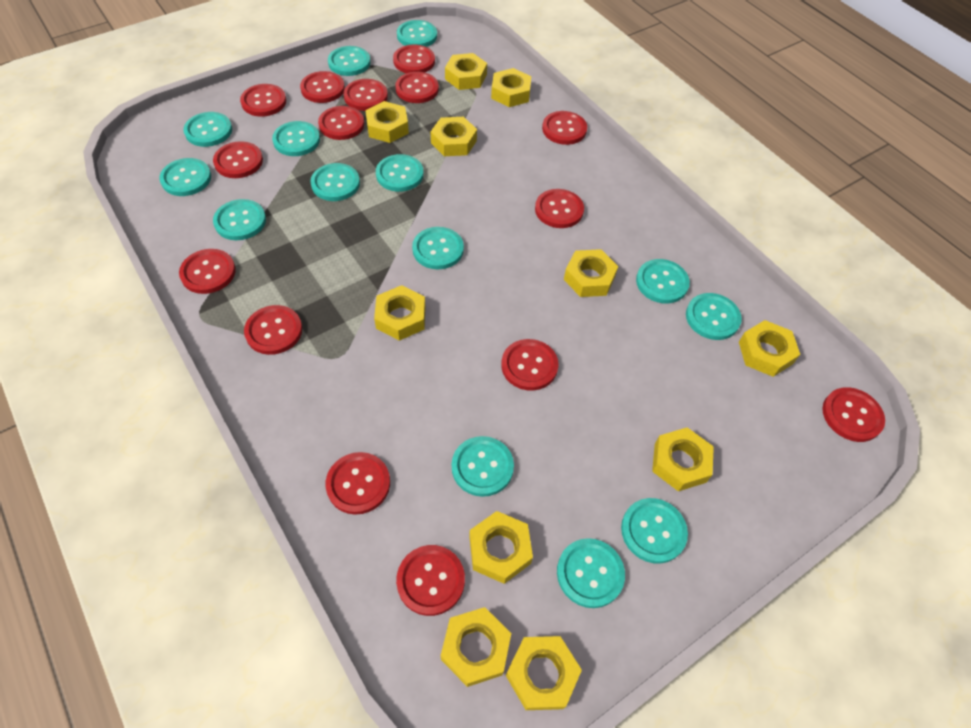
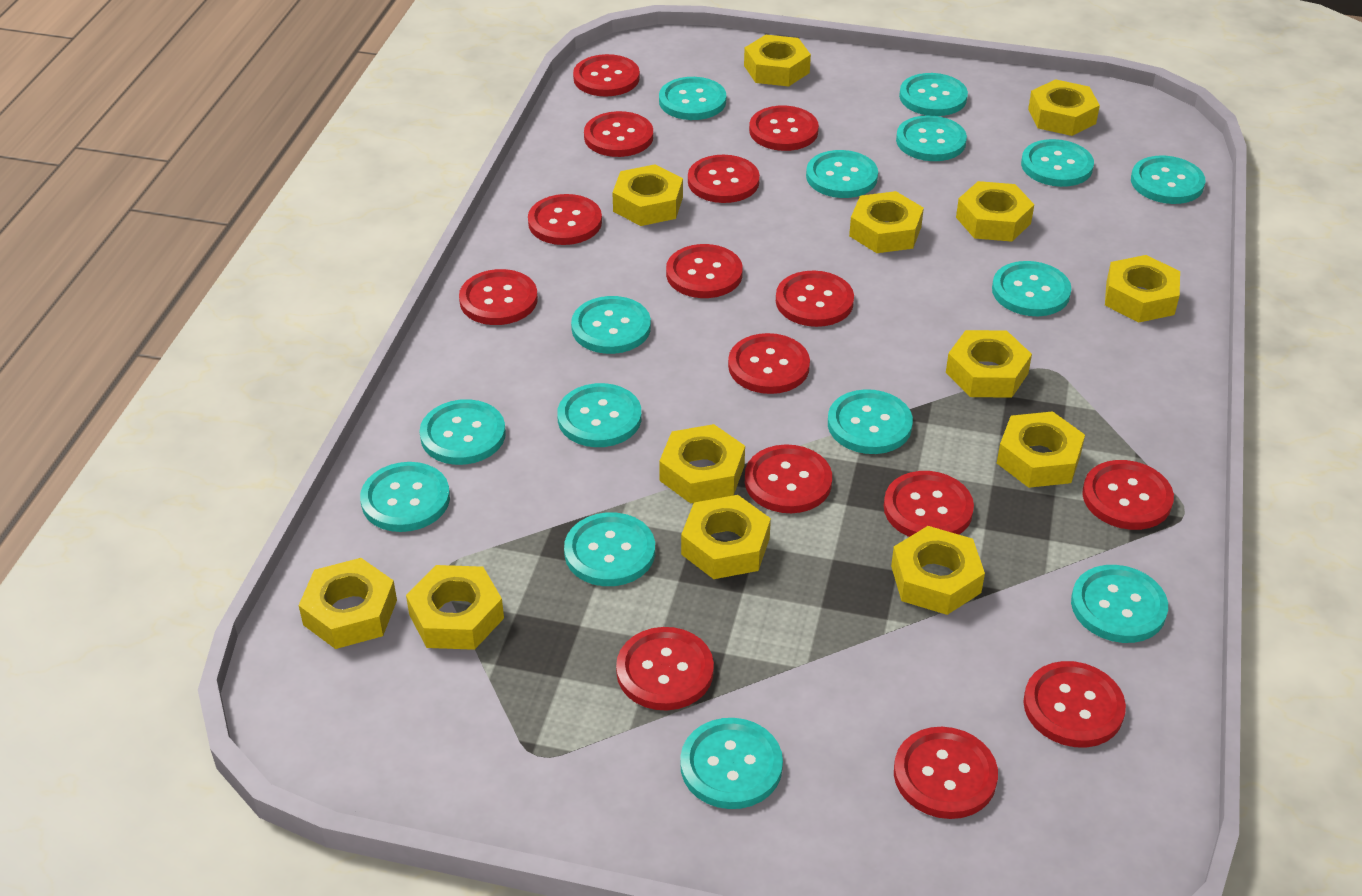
turquoise button: [159,158,211,196] [183,112,232,147] [213,199,266,240] [272,121,320,156] [310,163,360,201] [328,46,371,76] [376,154,424,192] [397,20,437,47] [412,227,464,269] [452,436,514,497] [557,538,625,608] [621,498,688,564] [636,259,690,304] [686,293,742,340] = 14 -> [360,462,450,532] [420,399,506,465] [557,383,642,447] [564,512,655,586] [571,296,651,354] [659,77,726,120] [680,718,783,809] [806,150,878,198] [828,389,913,454] [896,115,967,161] [899,73,968,116] [992,261,1071,316] [1021,139,1094,187] [1071,565,1168,643] [1131,156,1205,204] = 15
yellow nut: [365,101,409,143] [374,285,426,341] [431,117,477,156] [441,607,511,687] [445,53,487,90] [469,511,533,584] [491,68,531,107] [506,636,582,710] [564,249,618,297] [652,427,714,491] [739,320,800,377] = 11 -> [298,558,397,649] [406,565,504,650] [612,164,683,226] [659,424,745,504] [681,495,771,579] [744,35,811,87] [849,191,924,253] [891,526,985,615] [946,330,1032,398] [956,181,1034,242] [997,411,1085,488] [1028,79,1100,136] [1105,255,1180,322] = 13

